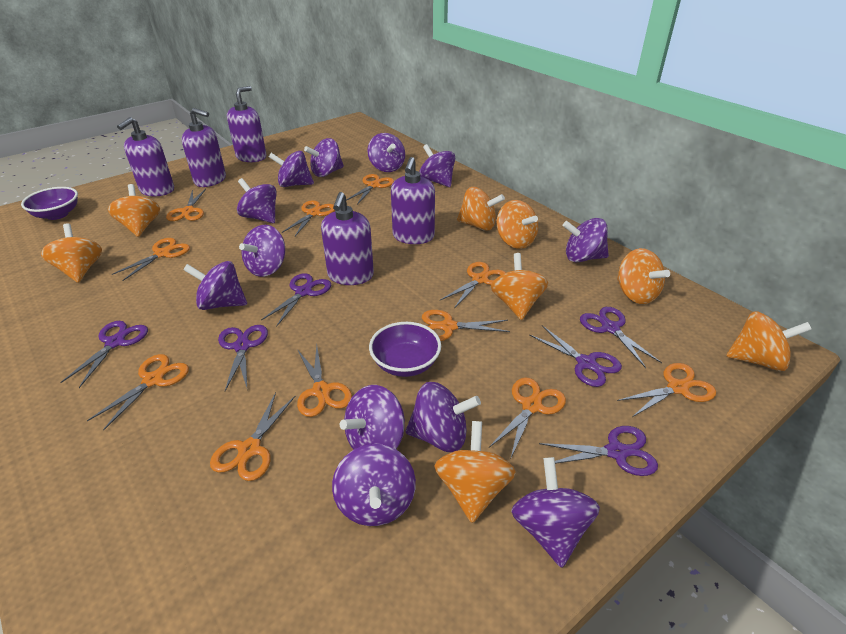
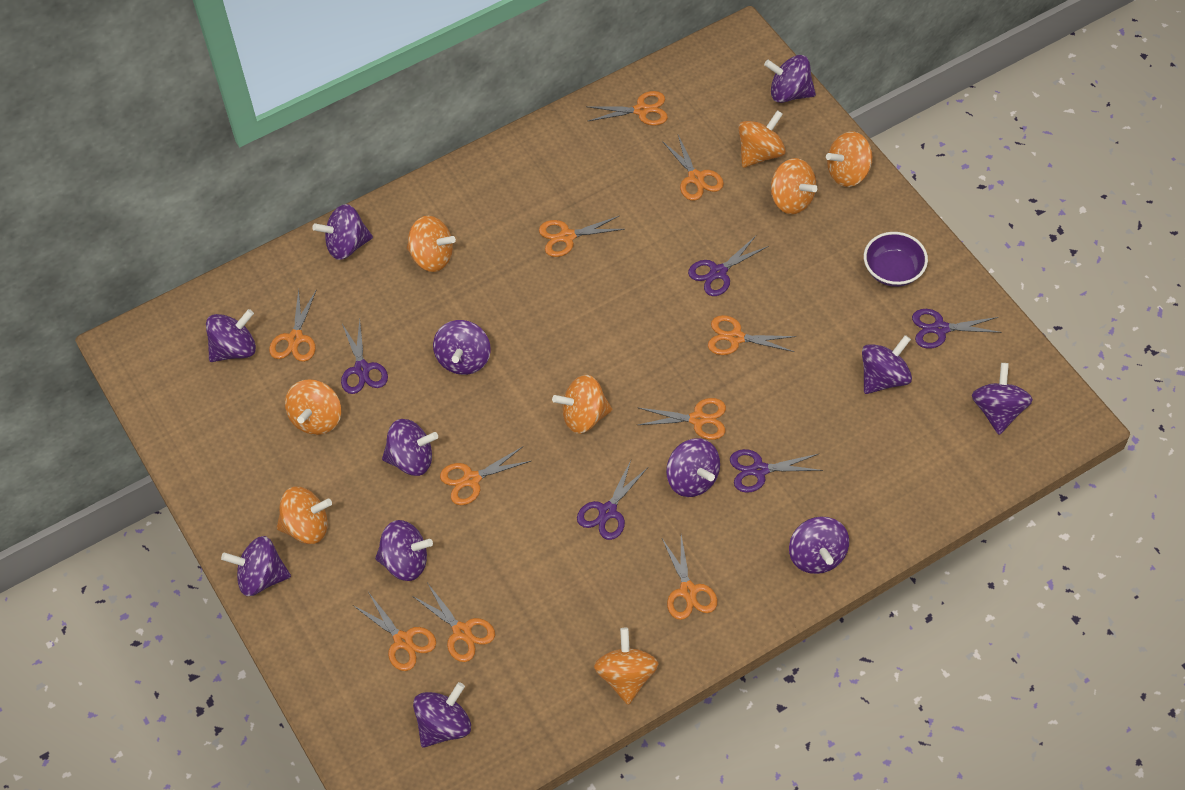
orange scissors: [87,354,189,431] [112,238,190,281] [166,189,206,221] [210,392,295,481] [282,200,335,236] [297,345,352,417] [346,174,394,205] [422,310,510,341] [440,262,506,308] [489,378,566,460] [617,363,716,417] = 11 -> [269,289,317,362] [353,592,436,671] [412,584,495,662] [440,447,531,505] [539,216,625,257] [586,91,668,126] [637,398,726,440] [661,535,718,620] [662,135,724,201] [708,315,797,355] = 10
purple bowl: [21,187,78,220] [369,322,441,377] = 2 -> [864,232,928,287] = 1
purple scissors: [60,321,148,388] [218,325,268,391] [261,273,331,327] [529,325,622,387] [539,426,658,476] [580,307,662,368] = 6 -> [341,319,388,394] [577,460,647,540] [688,236,769,296] [730,449,823,493] [912,309,1002,349] = 5
purple soap dispenser: [117,117,174,196] [182,108,226,187] [227,86,267,162] [321,192,374,285] [391,157,435,244] = 5 -> none = 0

